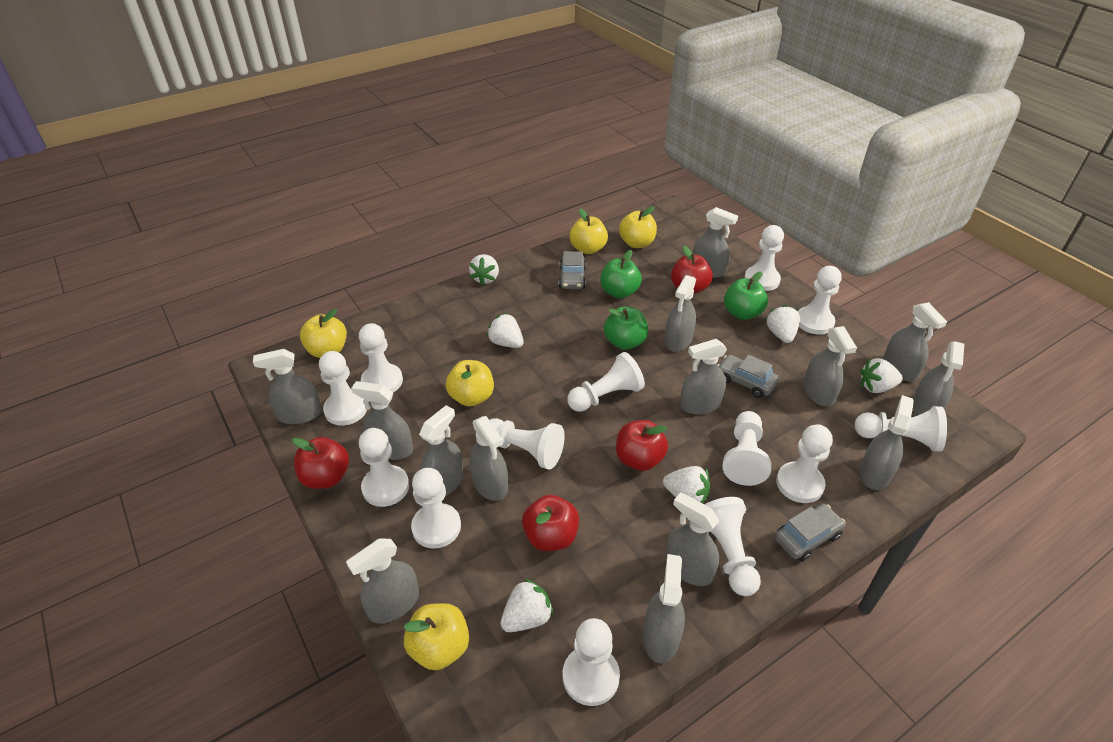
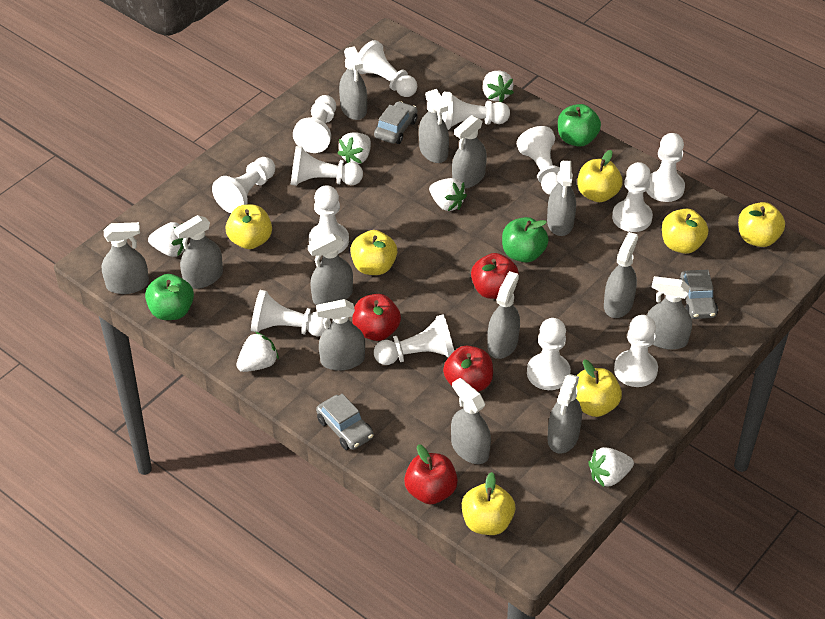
grey spray bottle: [253,349,322,424] [346,539,419,624] [351,381,413,460] [419,405,463,496] [469,416,508,501] [643,554,685,663] [665,275,696,352] [665,492,719,586] [680,339,727,415] [692,207,738,278] [803,326,857,407] [859,395,914,490] [883,302,947,381] [913,341,964,416] = 14 -> [102,222,149,294] [174,215,223,289] [308,234,353,305] [316,299,365,371] [339,46,367,120] [419,89,449,163] [451,378,491,464] [452,115,487,189] [487,271,520,359] [547,161,576,236] [547,374,582,454] [604,232,638,318] [647,276,692,350] = 13
yellow apple: [300,309,347,358] [403,603,469,670] [446,360,494,406] [569,209,608,254] [619,206,657,248] = 5 -> [226,205,272,249] [350,230,397,275] [462,472,515,535] [576,360,622,417] [577,150,623,202] [662,209,709,254] [738,202,785,247] = 7

